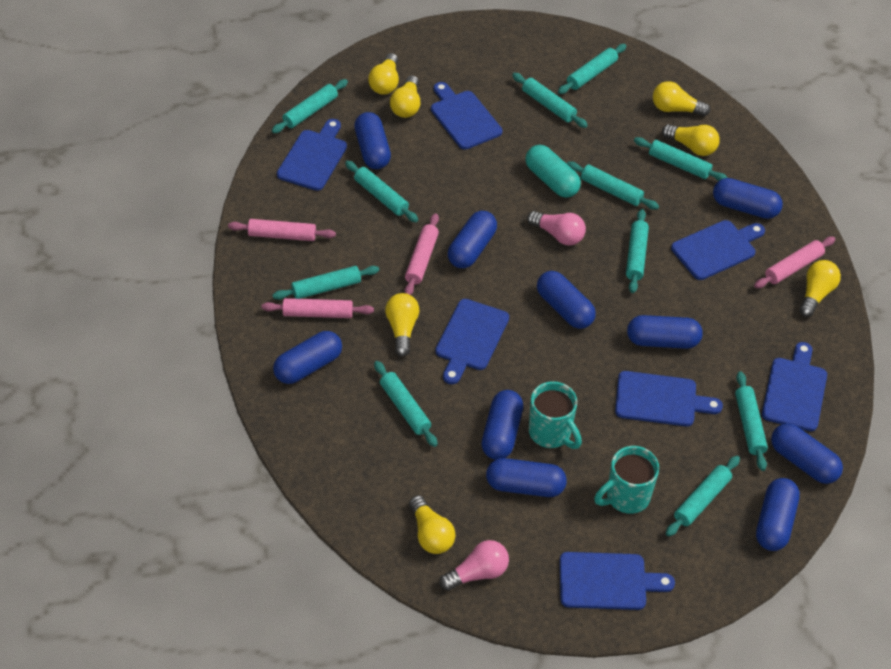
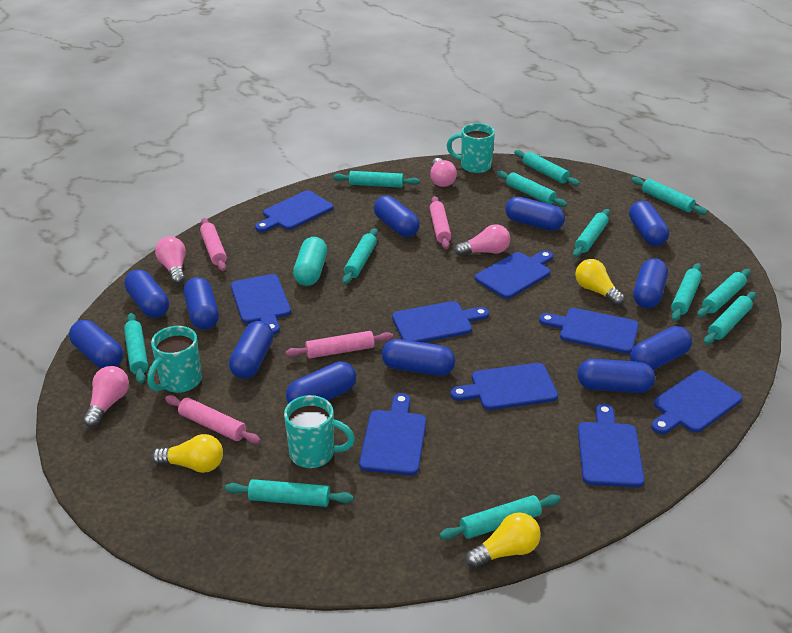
blue capsule: [273,331,342,384] [354,112,391,169] [448,211,497,268] [481,390,523,460] [486,458,567,497] [537,271,596,329] [627,315,703,349] [713,178,783,219] [756,478,800,551] [771,423,843,484] = 10 -> [69,320,123,368] [124,270,169,318] [183,277,219,330] [229,321,273,379] [286,361,356,404] [374,196,420,237] [382,339,455,376] [505,197,565,231] [577,359,655,393] [629,201,669,246] [630,326,692,371] [633,258,668,308] = 12
blue cutting board: [277,119,347,191] [431,82,502,150] [435,299,509,384] [560,552,675,610] [615,371,723,427] [671,220,765,280] [762,342,827,431] = 7 -> [231,274,291,335] [255,190,333,232] [359,393,426,476] [392,301,489,343] [450,363,558,410] [475,250,553,299] [539,308,639,354] [578,404,645,488] [651,370,742,434] = 9
pink light bulb: [439,540,509,591] [527,211,586,246] = 2 -> [83,366,129,427] [155,237,186,284] [430,158,457,187] [454,224,510,256] = 4
turquoise mug: [529,381,582,449] [594,446,659,514] = 2 -> [147,326,202,393] [284,395,355,468] [447,123,495,173] = 3
turquoise rolling pin: [272,79,348,133] [273,266,379,300] [345,161,418,222] [374,361,438,447] [512,73,588,128] [558,44,627,94] [567,161,659,210] [626,209,649,293] [634,137,728,181] [666,456,740,537] [735,371,768,471] = 11 -> [124,313,148,384] [225,479,354,507] [333,171,420,188] [343,228,378,284] [439,494,561,540] [497,171,567,207] [514,150,579,186] [573,209,610,257] [631,177,708,215] [671,263,702,321] [697,269,751,317] [704,292,756,345] = 12
yellow light bulb: [368,53,399,95] [385,293,420,357] [390,75,421,118] [409,495,455,554] [653,81,710,117] [662,124,720,156] [799,260,841,317] = 7 -> [152,434,223,473] [466,512,541,568] [575,259,625,306] = 3

